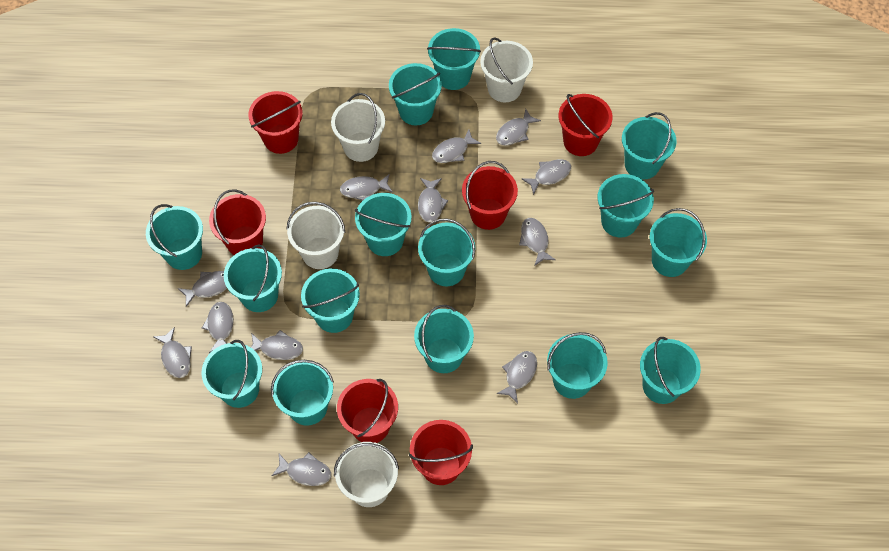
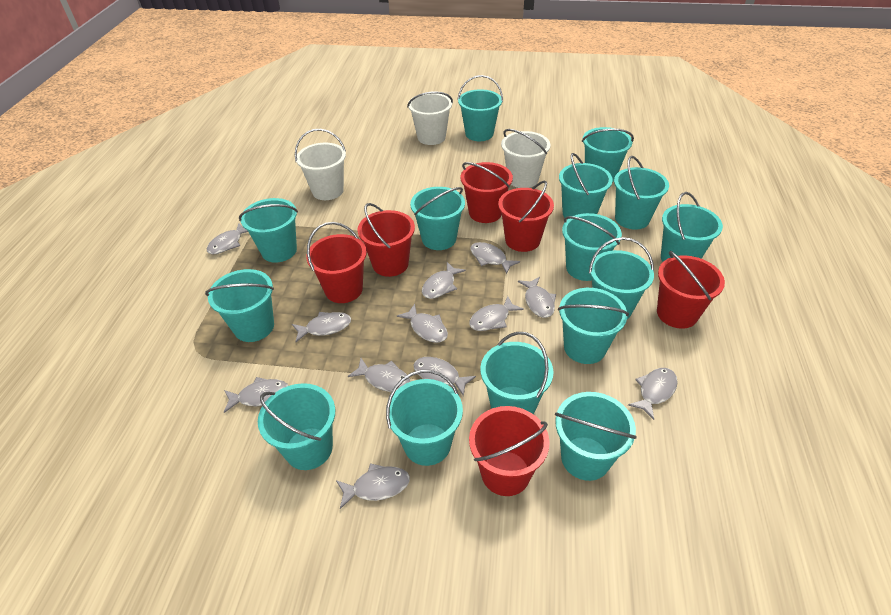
white bucket: [286,202,345,269] [331,93,385,162] [334,442,399,507] [480,37,533,102] = 4 -> [295,129,346,200] [407,91,453,145] [501,129,551,188] = 3

